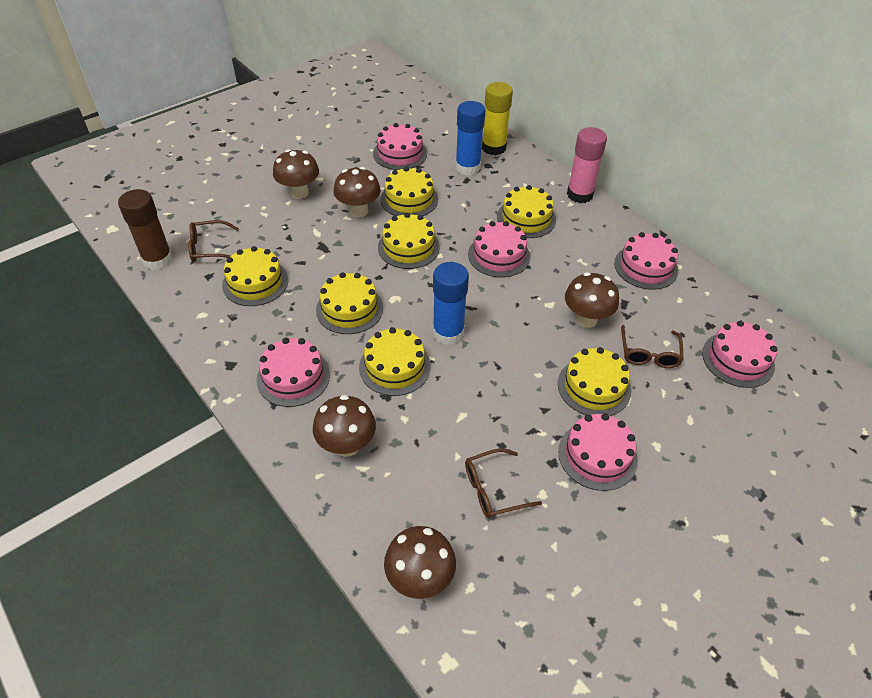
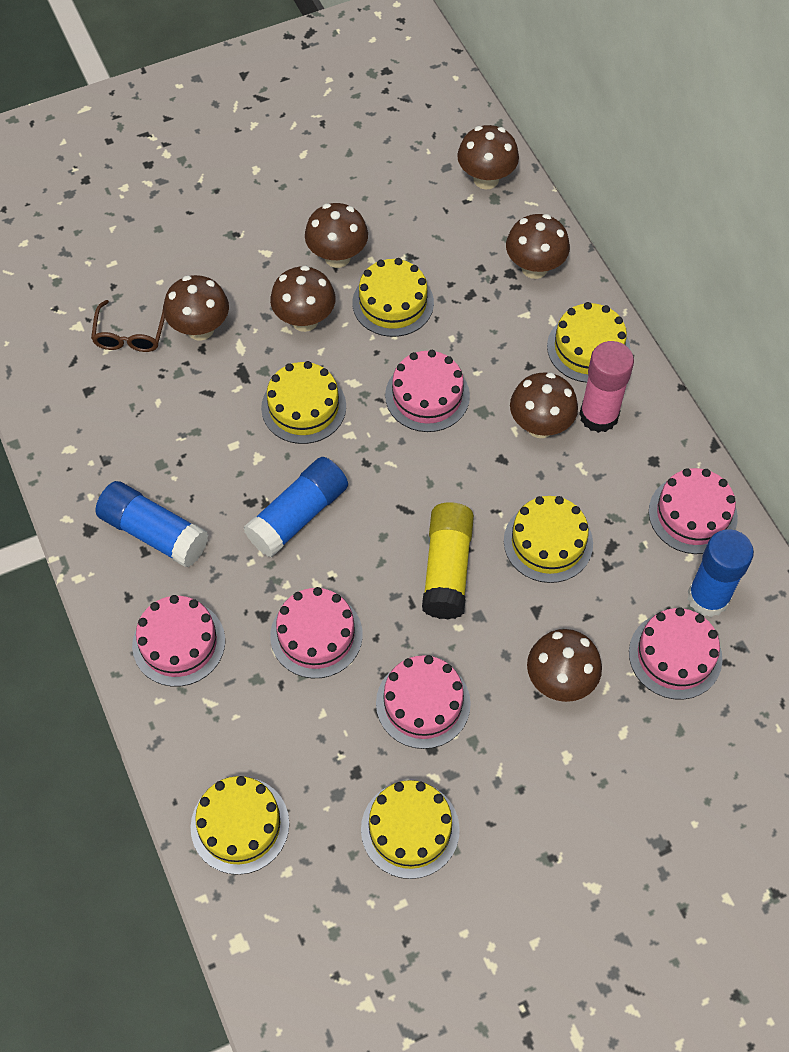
blue glue stick: [433,262,469,345] [455,101,485,176] = 2 -> [95,481,208,567] [243,457,348,557] [687,529,754,617] = 3
brown glasses: [188,220,239,262] [465,448,542,518] [621,325,684,368] = 3 -> [91,300,165,352] = 1
brown glue stick: [118,189,173,270] = 1 -> none = 0
brown mushroom: [273,149,319,199] [313,395,376,457] [333,167,381,217] [384,526,456,599] [565,272,619,328] = 5 -> [164,275,229,341] [270,266,335,332] [305,203,368,268] [457,125,519,189] [506,214,570,279] [510,372,578,438] [527,629,602,702] = 7
yellow cake: [222,246,288,306] [316,272,383,334] [359,327,431,396] [378,213,440,269] [380,167,438,216] [497,185,556,238] [558,347,631,416] = 7 -> [191,776,289,875] [261,361,346,444] [352,258,434,337] [361,780,460,879] [504,496,593,583] [547,302,630,383] = 6

